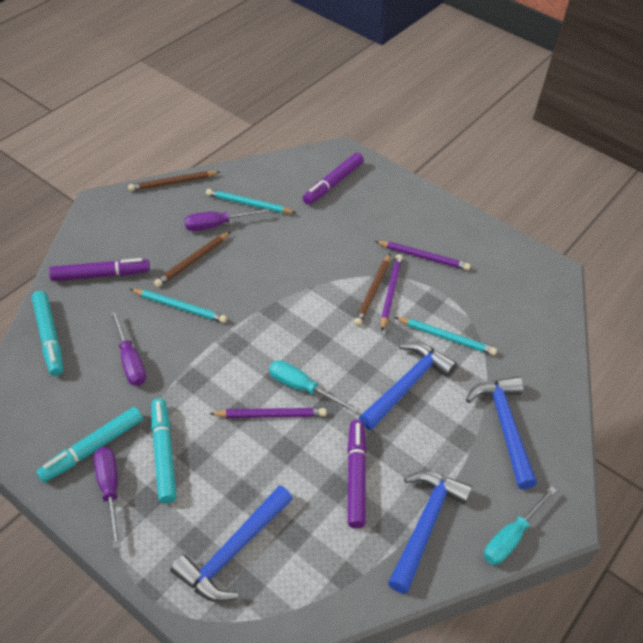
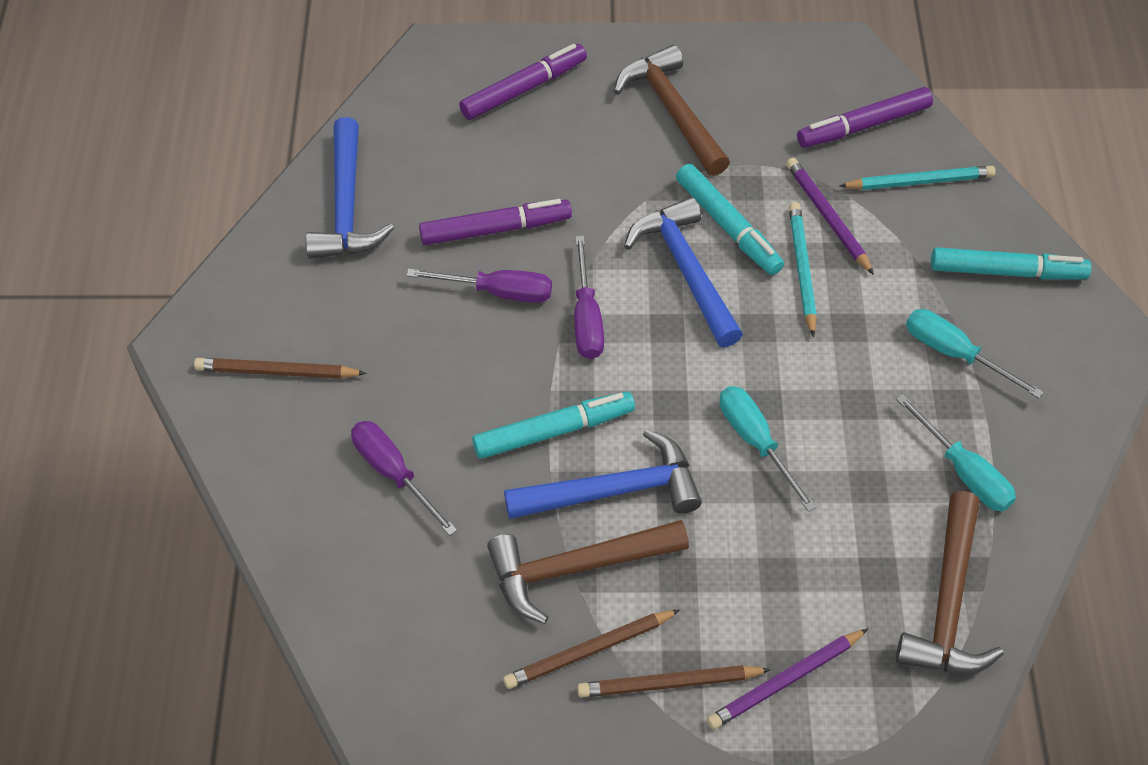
blue hammer: [170,485,293,602] [359,342,457,430] [388,471,472,594] [466,377,537,489] = 4 -> [306,117,394,259] [504,429,702,519] [624,197,743,348] = 3
brown hammer: none = 0 -> [487,520,689,624] [614,45,730,176] [896,491,1004,674] = 3
purple pencil: [210,408,326,418] [375,241,470,270] [381,254,403,331] = 3 -> [707,629,868,730] [786,158,874,275] = 2
turquoise pencil: [130,289,227,323] [206,189,296,213] [394,317,497,356] = 3 -> [789,202,817,337] [840,166,996,190] = 2
turquoise screwdriver: [269,360,359,413] [484,486,557,565] = 2 -> [720,386,816,512] [896,394,1016,512] [906,309,1043,398] = 3

